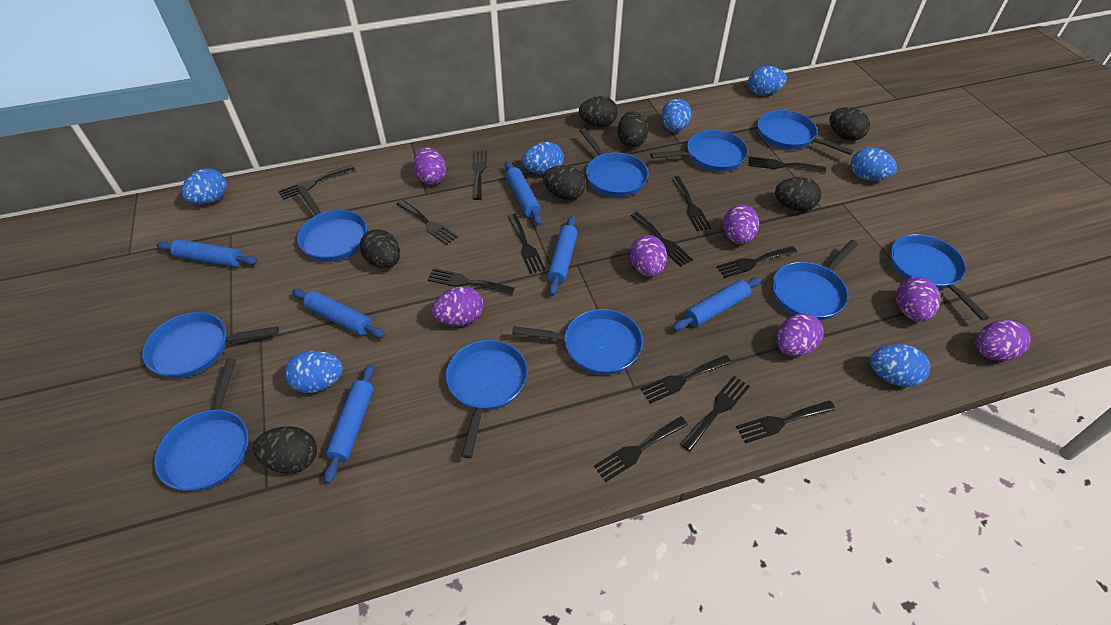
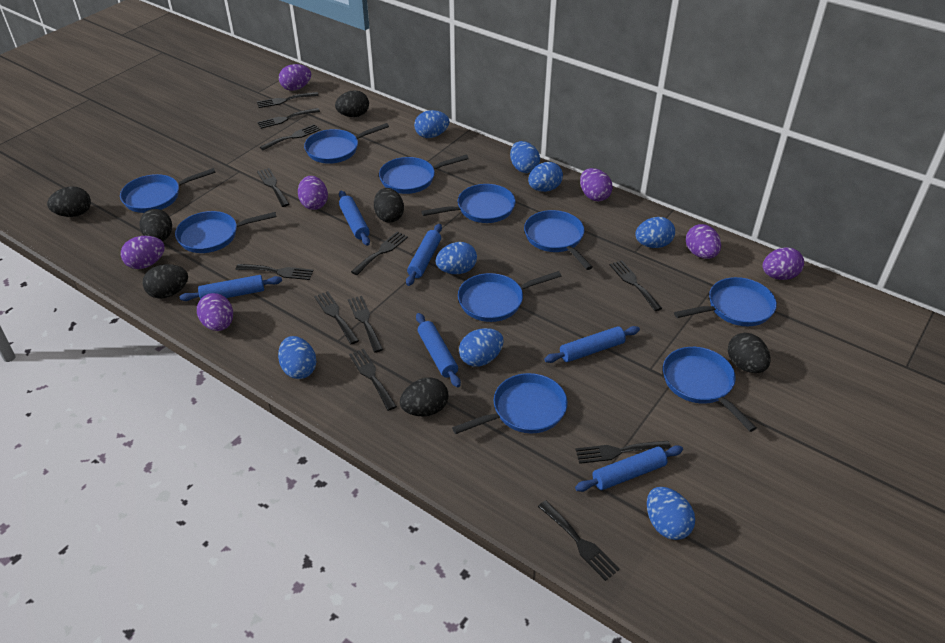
black fork: [278,165,355,200] [397,200,458,245] [427,268,515,295] [472,150,487,200] [508,214,545,274] [594,416,688,482] [631,212,693,267] [640,355,732,404] [671,176,711,231] [680,376,750,451] [716,246,798,278] [736,400,836,443] [748,156,826,172] = 13 -> [236,264,314,280] [257,92,319,108] [257,108,320,129] [257,168,289,207] [260,124,321,150] [314,291,359,344] [348,296,383,353] [349,349,397,411] [351,232,408,275] [538,500,620,581] [575,441,671,464] [610,260,662,311] = 12
blue egg: [182,169,227,205] [284,351,343,393] [522,142,564,175] [661,99,692,132] [748,66,787,95] [851,147,897,181] [870,344,930,387] = 7 -> [278,336,317,379] [414,110,449,138] [436,242,477,274] [459,328,504,367] [510,141,540,173] [528,162,563,192] [635,217,675,248] [647,487,695,540] = 8

